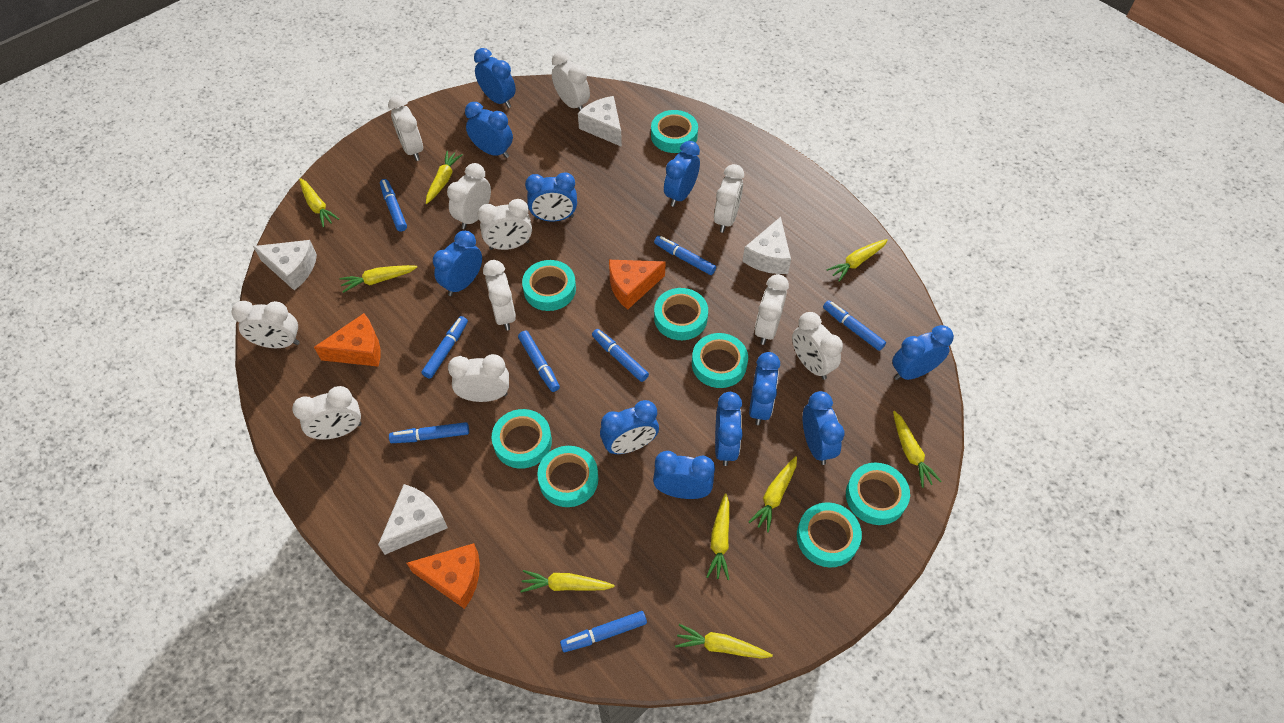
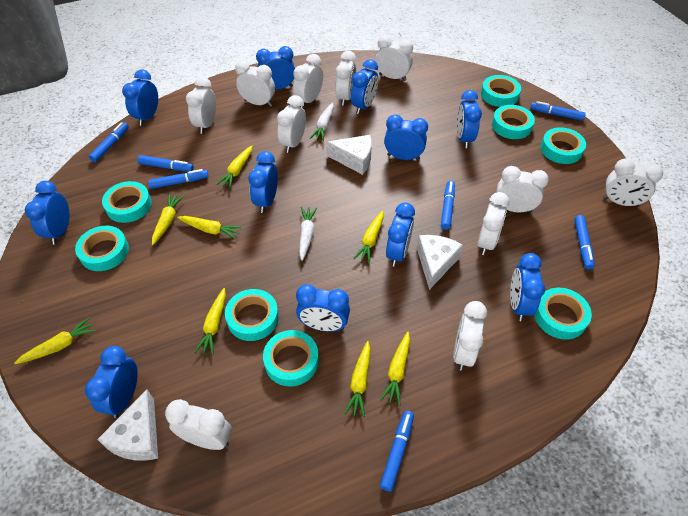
blue marker: [380,179,407,232] [389,422,469,443] [422,316,468,379] [518,331,560,392] [560,611,647,652] [592,329,649,382] [654,236,716,275] [823,300,886,351] = 8 -> [89,122,129,162] [137,155,194,172] [148,169,208,189] [380,410,414,492] [441,181,455,230] [530,101,586,121] [574,215,595,270] = 7
orange cheese: [314,313,381,367] [407,543,480,609] [609,260,666,310] = 3 -> none = 0
white carrot: none = 0 -> [299,207,317,261] [310,103,334,141] = 2
white cheese: [253,240,317,290] [378,484,448,555] [578,96,622,147] [742,217,791,274] = 4 -> [97,389,158,461] [326,135,372,175] [417,235,463,290] = 3
yellow carrot: [299,178,339,227] [340,265,417,293] [426,151,463,204] [521,570,615,593] [675,624,773,659] [707,493,729,580] [749,456,797,532] [826,239,888,282] [893,411,941,488] = 9 -> [14,318,96,364] [152,193,184,245] [177,216,242,240] [194,288,226,355] [216,145,252,189] [344,341,371,418] [353,211,384,264] [380,332,410,405] = 8

